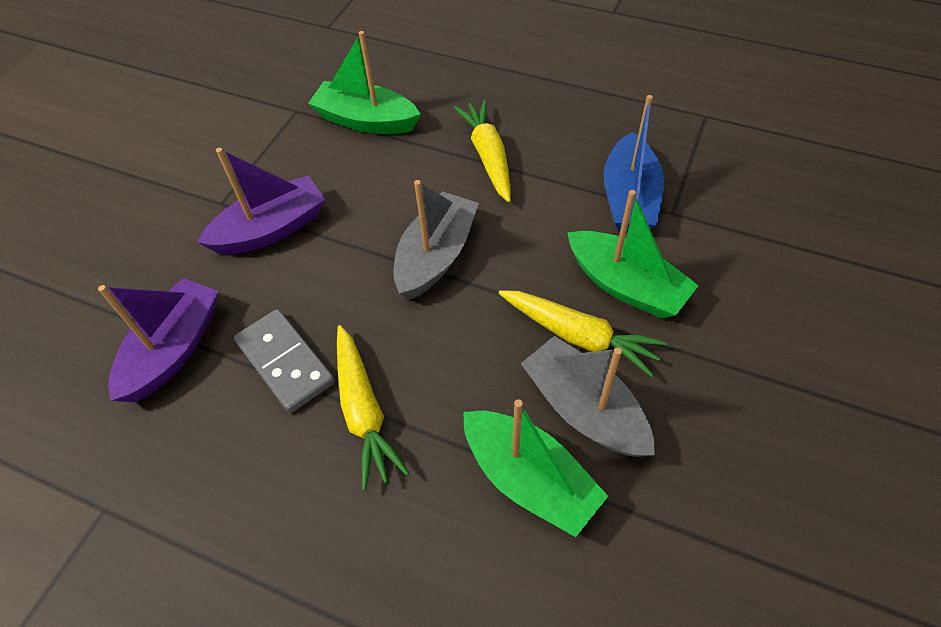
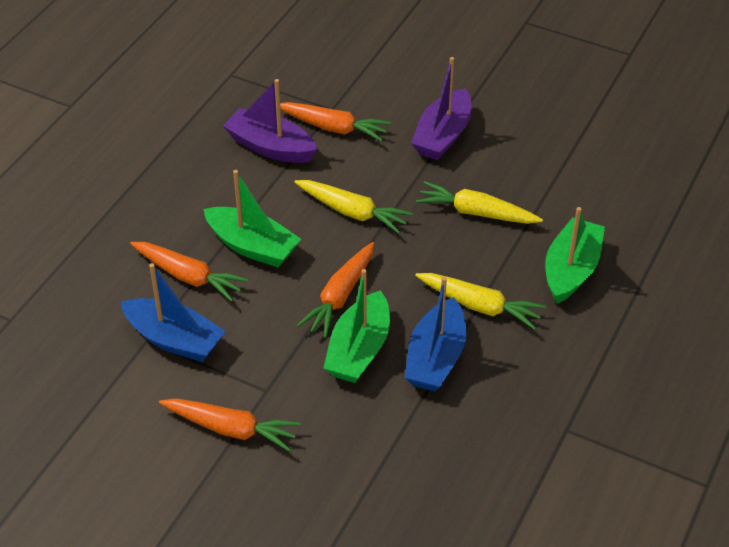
blue boat: [604,95,664,232] = 1 -> [121,263,226,362] [405,277,466,392] = 2
grey boat: [393,180,479,300] [521,336,655,457] = 2 -> none = 0
grey domino: [234,309,335,413] = 1 -> none = 0
orange carrot: none = 0 -> [130,242,249,302] [159,398,301,451] [280,102,391,142] [297,242,375,338] = 4

